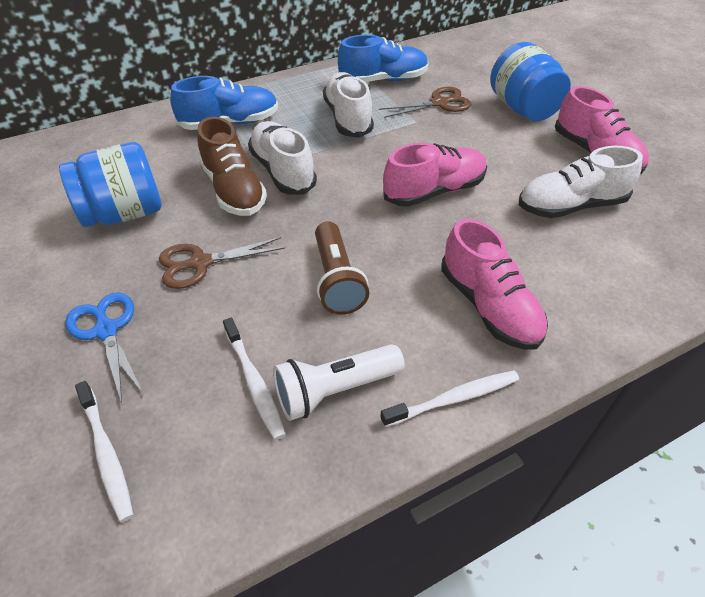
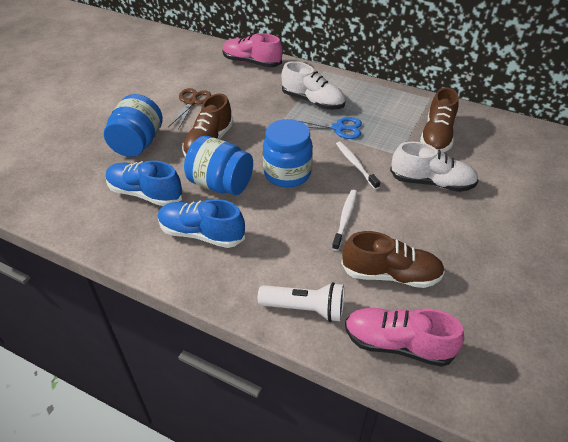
blue jar: [59,142,162,227] [490,42,571,121] = 2 -> [104,94,163,157] [184,136,253,195] [263,119,313,187] = 3
brown flashlight: [315,222,369,315] = 1 -> none = 0
brown scissors: [159,237,285,289] [379,87,472,118] = 2 -> [168,88,211,129] = 1
brown shoe: [197,117,267,216] = 1 -> [182,94,233,157] [341,231,445,288] [420,88,459,152] = 3
pink shoe: [383,143,487,207] [441,219,548,350] [555,86,649,174] = 3 -> [222,33,283,67] [345,308,464,367] = 2
white shoe: [248,121,317,195] [323,72,374,138] [519,146,643,218] = 3 -> [281,61,346,110] [390,142,479,192] = 2
white toothbrush: [75,381,133,522] [223,318,286,440] [380,370,519,427] = 3 -> [332,190,357,251] [336,141,380,190] = 2

